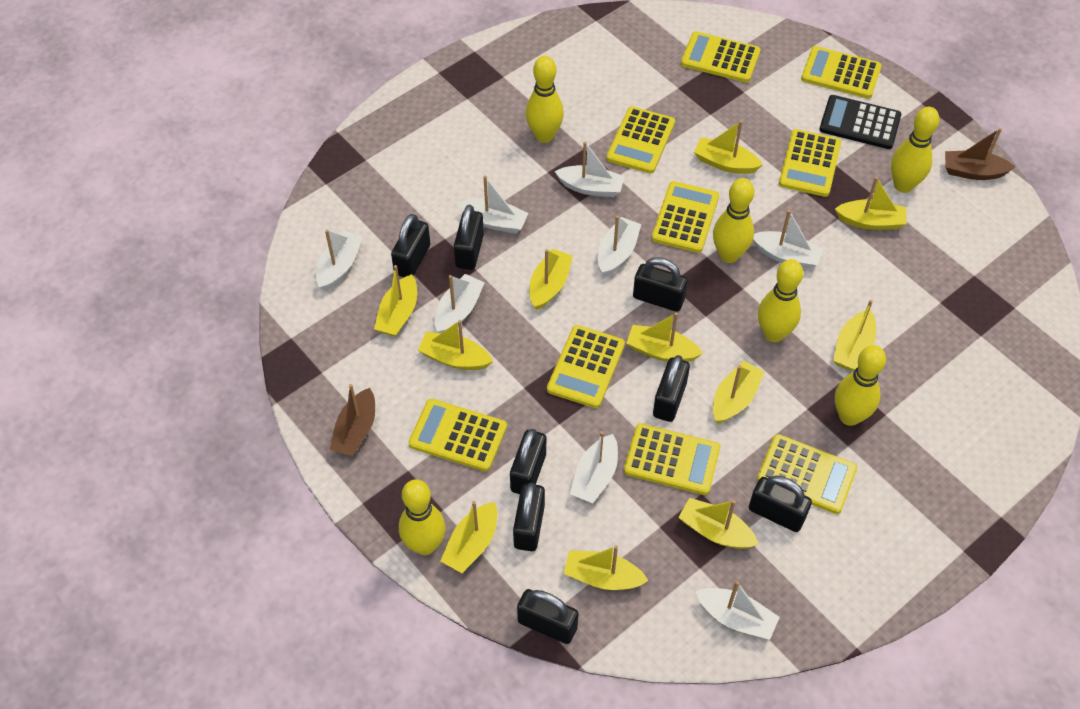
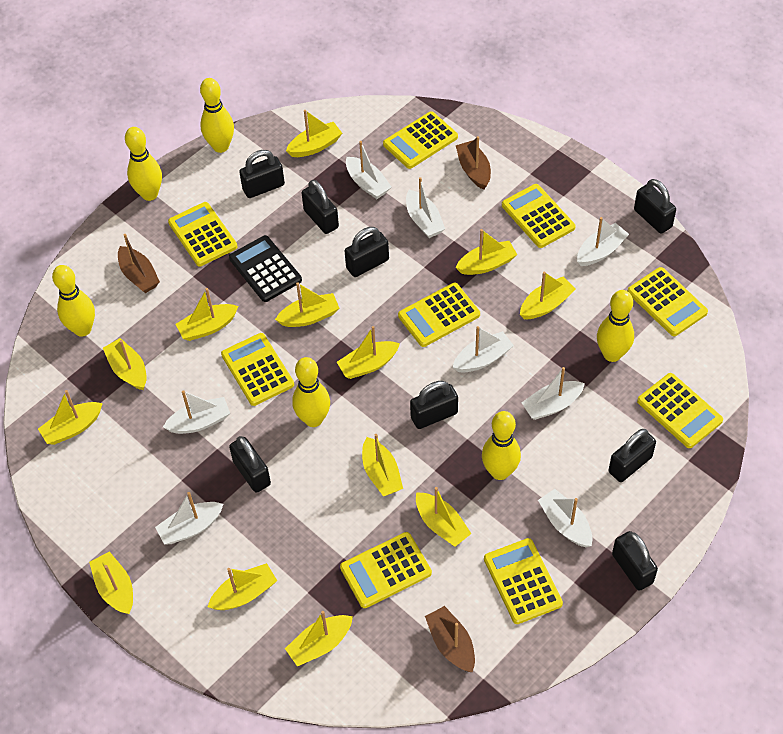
brown boat: [330,384,375,456] [945,128,1015,180] = 2 -> [118,234,160,293] [425,606,475,672] [456,136,491,190] = 3
yellow boat: [374,265,417,337] [418,320,493,370] [440,501,498,573] [529,249,573,310] [563,545,649,590] [627,312,703,362] [678,498,759,549] [694,121,763,174] [713,361,764,424] [833,300,876,371] [835,177,907,230] = 11 -> [38,390,103,445] [89,551,133,614] [103,338,147,390] [175,288,238,341] [208,563,277,610] [275,282,339,327] [285,611,353,666] [286,110,342,157] [337,326,400,379] [362,434,403,496] [416,487,472,547] [456,229,517,275] [520,272,576,319] = 13

